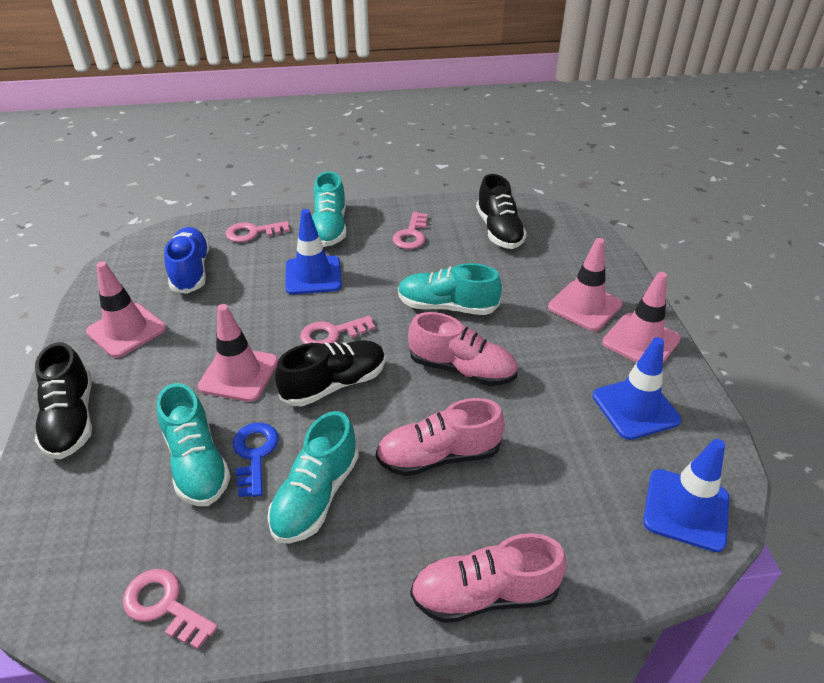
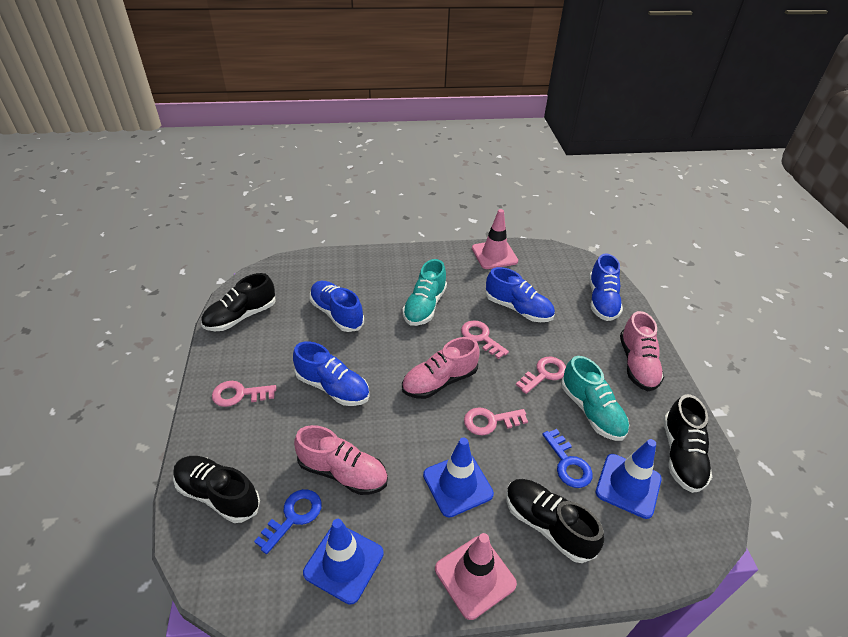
black shoe: [35,342,92,459] [275,340,386,406] [476,174,527,249] = 3 -> [173,456,260,523] [201,273,276,331] [506,479,604,563] [663,394,712,493] = 4
blue key: [233,423,278,497] = 1 -> [254,489,322,554] [542,429,593,488] = 2
blue shoe: [164,227,210,294] = 1 -> [293,341,370,406] [310,281,364,332] [486,267,555,322] [589,254,623,321] = 4
pink traffic cone: [86,261,166,358] [198,304,278,402] [548,238,622,331] [602,272,681,363] = 4 -> [435,533,517,620] [472,209,518,269] = 2
turquoise shoe: [157,383,231,506] [267,411,359,543] [312,171,347,247] [398,263,502,315] = 4 -> [403,259,447,326] [561,356,629,441] = 2

